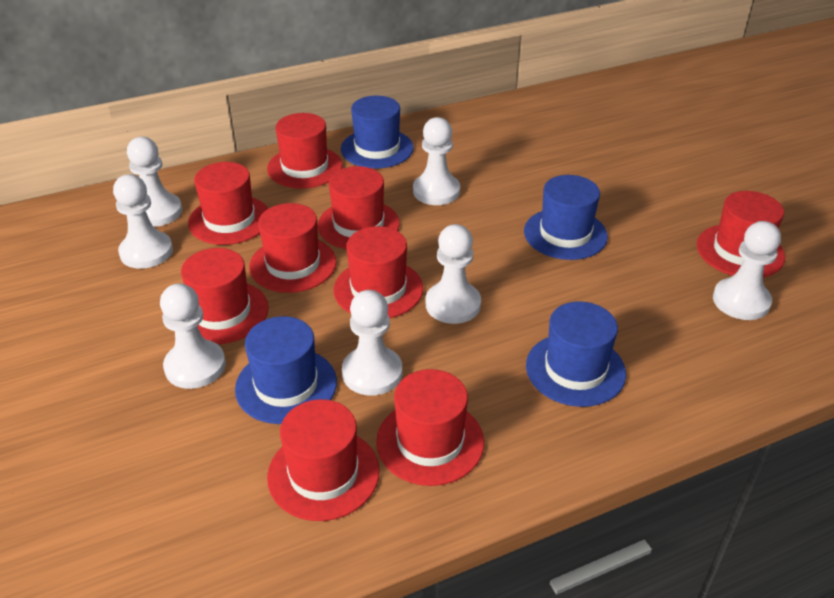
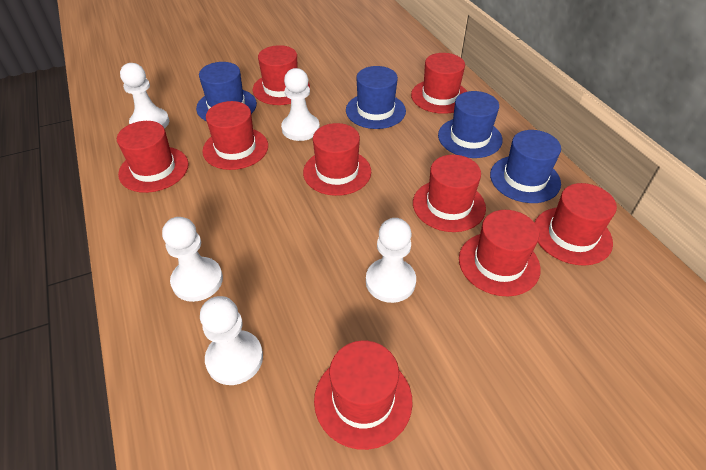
white pawn: [113,174,173,269] [127,137,182,227] [160,283,226,389] [342,290,402,396] [413,117,460,205] [426,224,481,324] [713,221,781,320] = 7 -> [120,63,169,129] [162,217,223,302] [200,296,263,385] [281,68,320,141] [366,218,416,303] = 5

